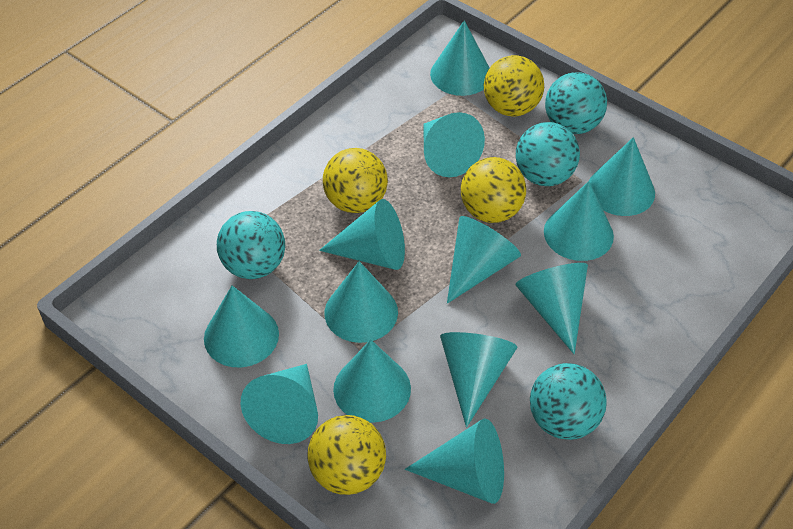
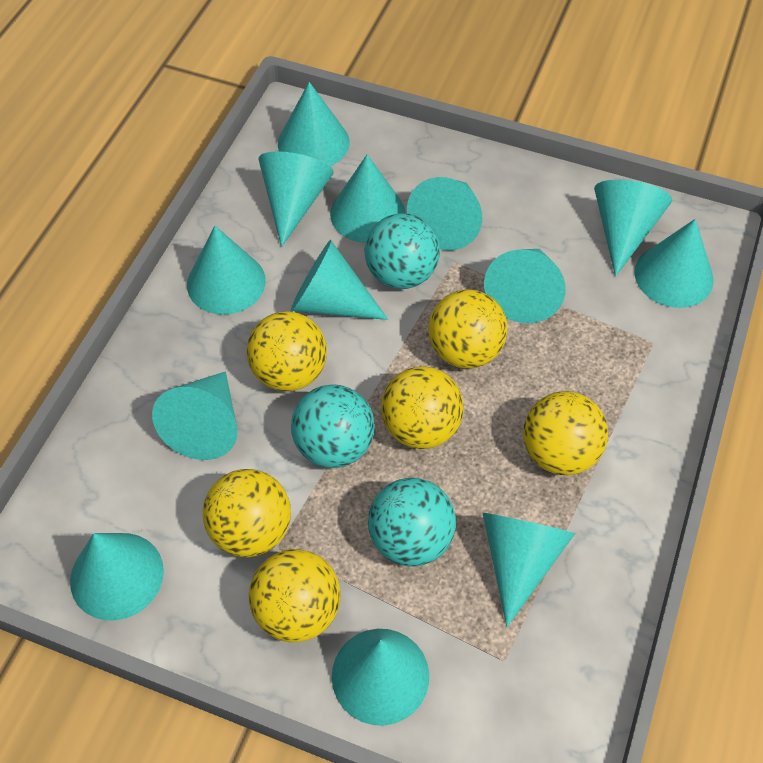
turquoise ball: [217,211,285,279] [516,122,580,186] [530,363,607,440] [545,72,607,134] = 4 -> [291,384,375,468] [365,213,440,289] [368,478,456,567] = 3
yellow ball: [307,415,386,495] [323,148,388,213] [461,157,526,223] [484,55,544,116] = 4 -> [203,469,291,557] [247,311,327,391] [249,549,341,642] [381,366,464,449] [428,289,508,369] [523,391,608,475] = 6

